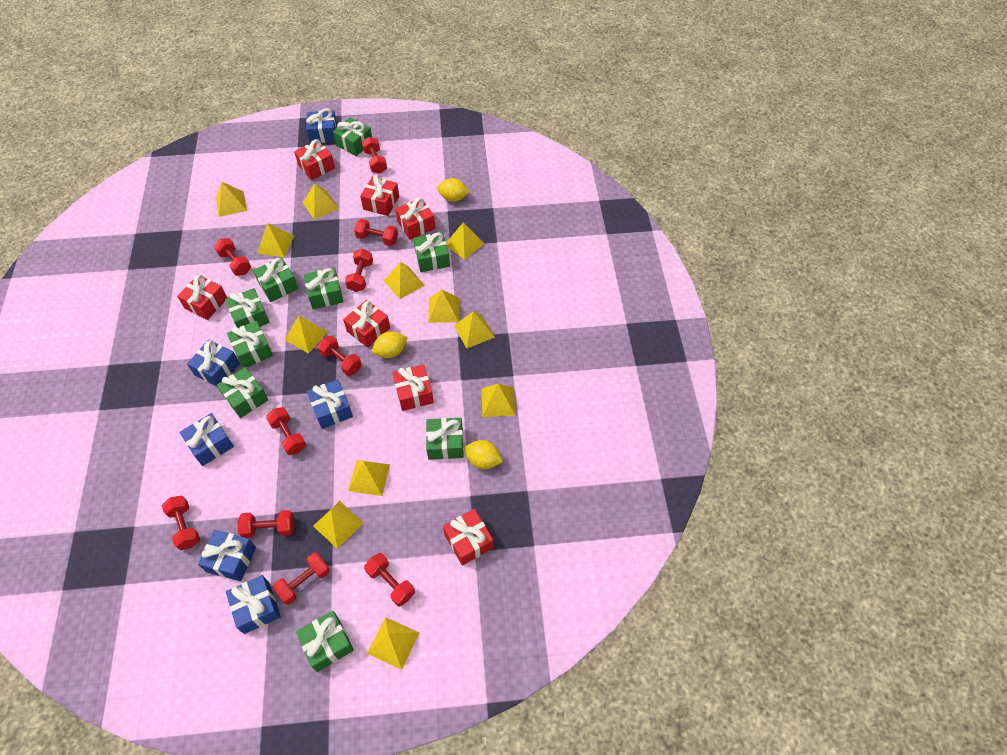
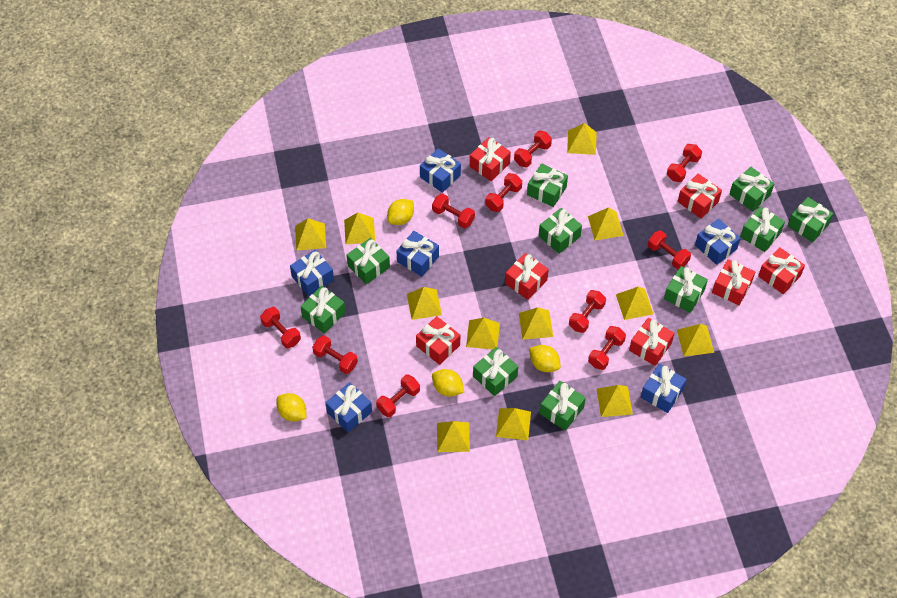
green gift: [217,367,268,418] [225,288,270,328] [227,321,273,368] [253,257,299,302] [296,611,354,672] [304,268,343,309] [333,117,372,156] [413,232,450,272] [426,418,464,460] = 9 -> [300,286,346,334] [346,238,390,284] [473,347,518,396] [527,163,568,207] [539,208,582,254] [540,381,586,431] [664,266,708,313] [730,167,774,212] [740,206,785,252] [788,197,833,243] = 10
yellow lemon: [372,331,408,358] [437,178,470,202] [464,440,503,469] = 3 -> [277,393,306,421] [387,199,414,225] [432,369,464,396] [529,345,561,372] = 4

